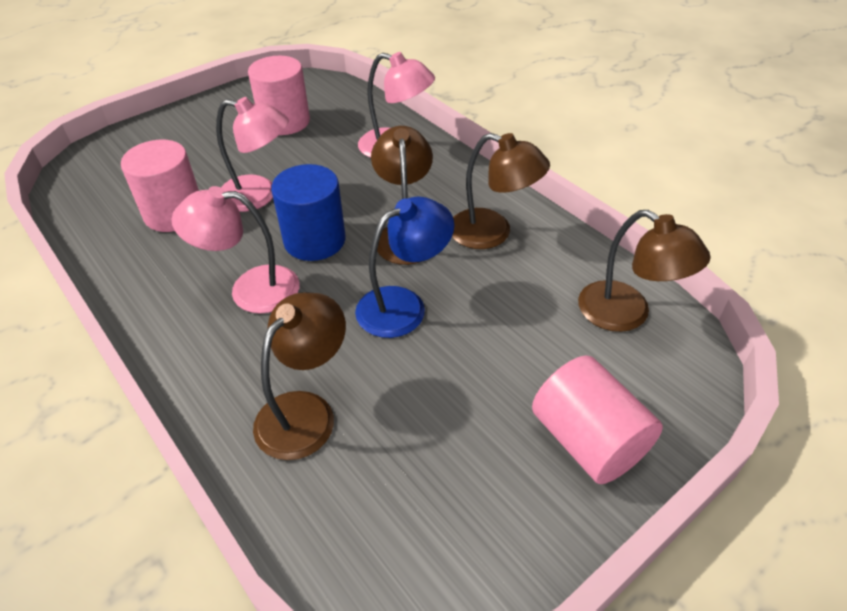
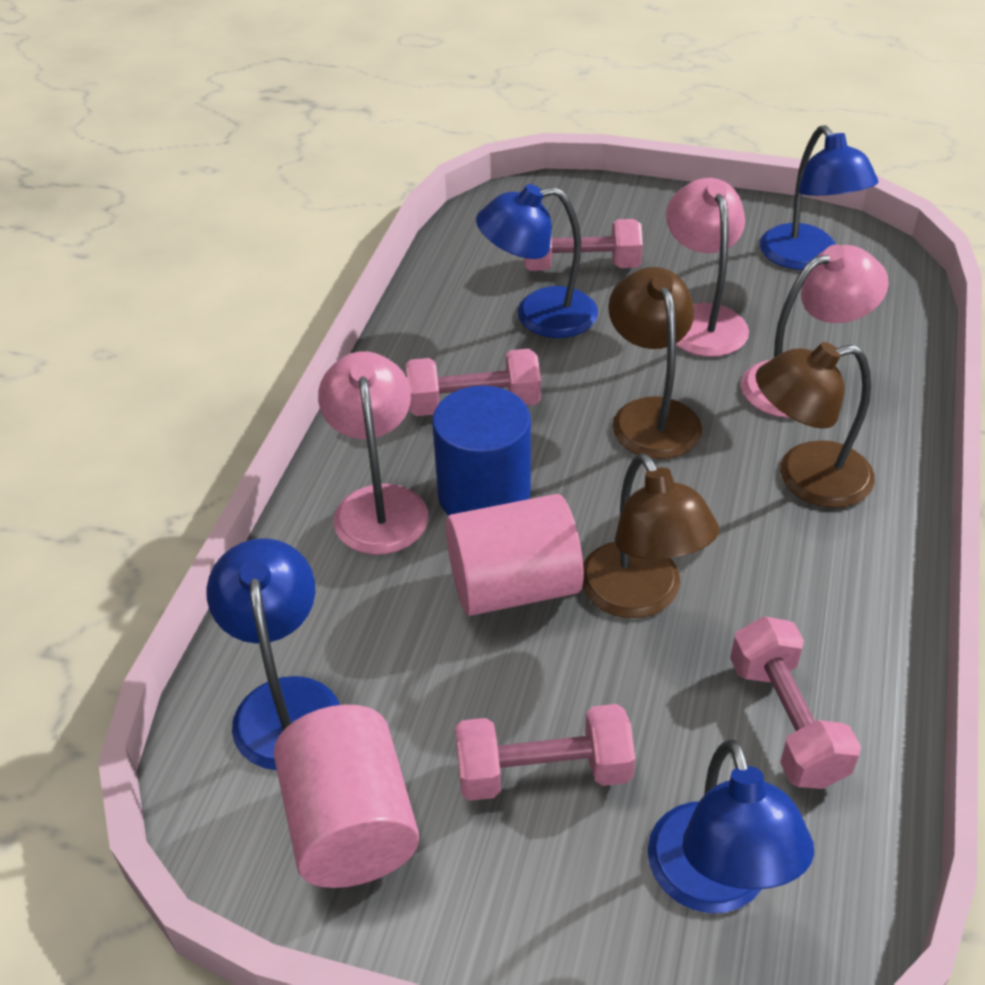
blue lamp: [355,196,454,338] = 1 -> [207,538,340,770] [476,184,598,338] [648,740,814,913] [760,125,878,270] = 4
brown lamp: [253,292,346,460] [371,126,433,265] [452,133,550,249] [578,210,711,332] = 4 -> [582,453,719,618] [608,267,702,459] [756,342,875,508] = 3
pink cylinder: [121,140,199,232] [248,56,310,135] [532,355,663,484] = 3 -> [274,705,419,888] [446,494,584,616] = 2
pink dumbbell: none = 0 -> [406,349,541,416] [455,704,635,801] [524,219,643,271] [730,616,861,789] = 4

